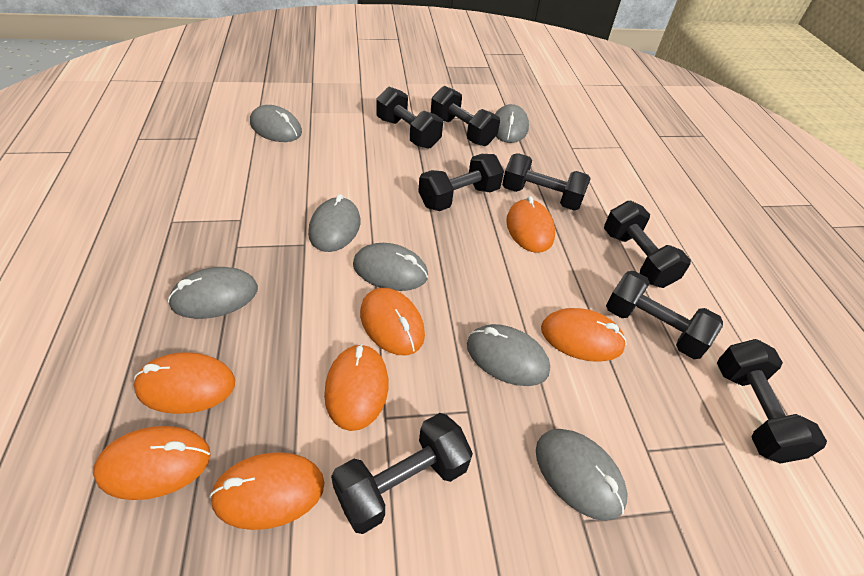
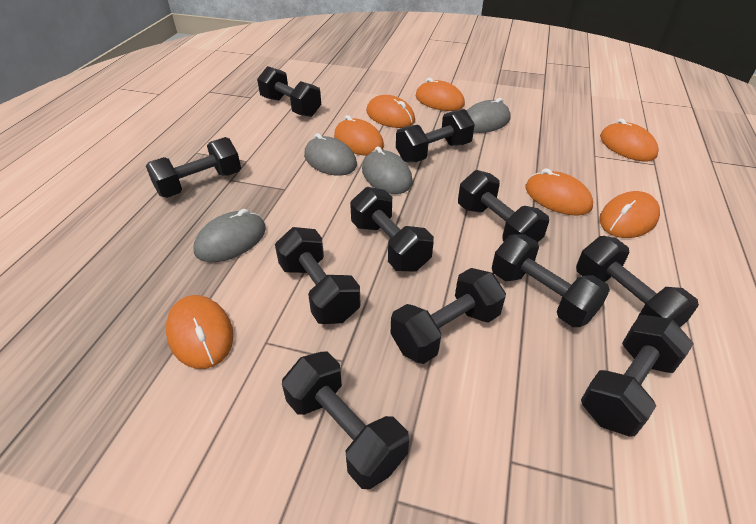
black dumbbell: [331,413,473,534] [376,87,443,149] [418,154,504,211] [431,86,500,146] [502,153,591,211] [604,201,691,288] [606,271,723,359] [717,339,827,463] = 8 -> [146,137,241,198] [257,66,321,117] [275,227,361,324] [282,352,409,490] [350,187,434,272] [391,268,506,364] [396,109,475,162] [458,170,549,242] [492,234,610,327] [576,236,699,327] [581,315,693,436] = 11
grey mouse: [168,267,258,319] [250,105,302,142] [308,194,360,252] [353,243,428,291] [467,324,550,386] [495,104,529,143] [536,429,628,521] = 7 -> [194,209,266,262] [304,133,357,176] [362,146,413,194] [467,98,511,133] = 4

